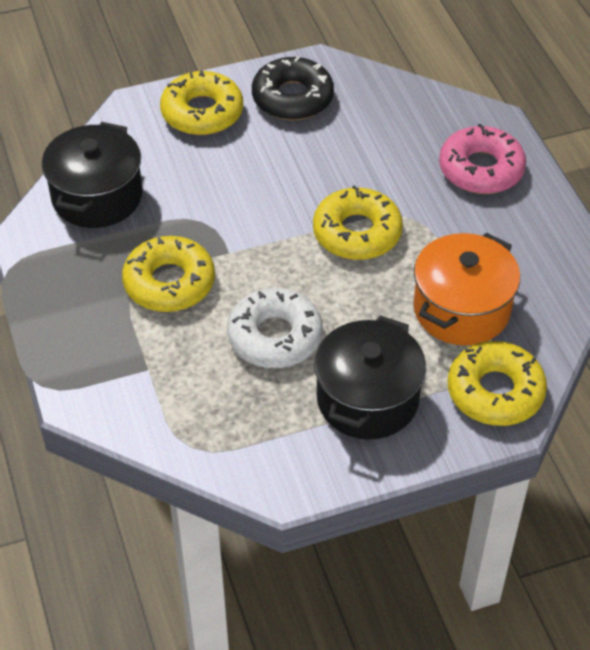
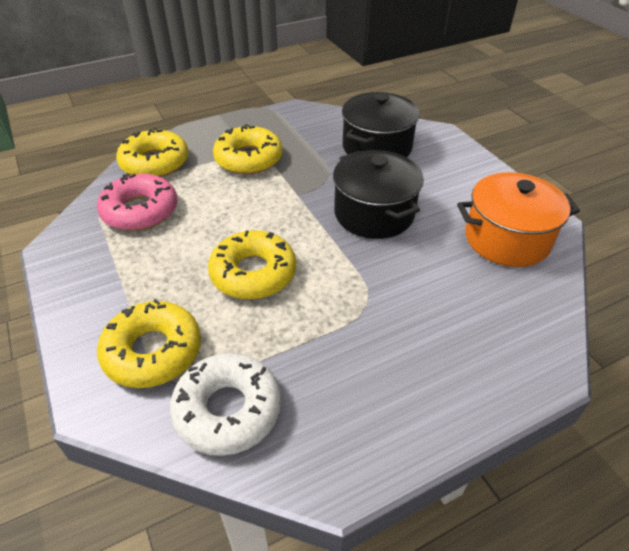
black donut: [252,56,334,120] = 1 -> none = 0

